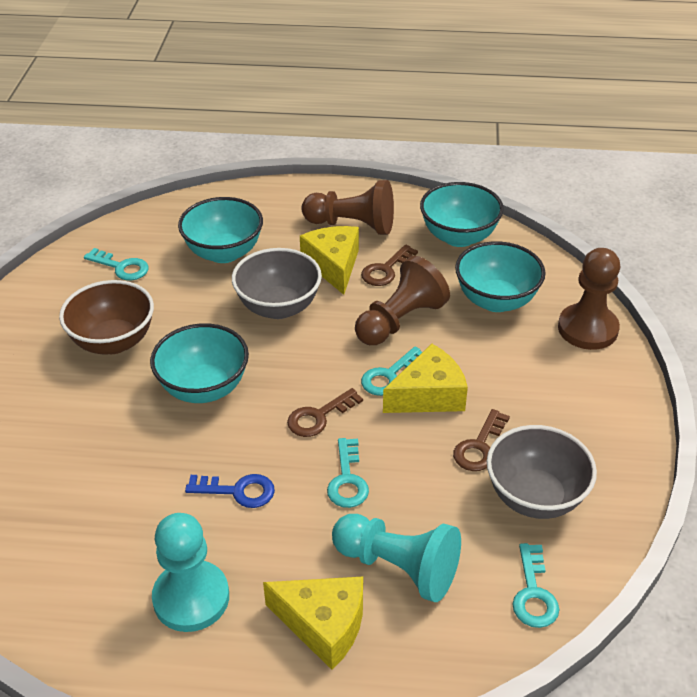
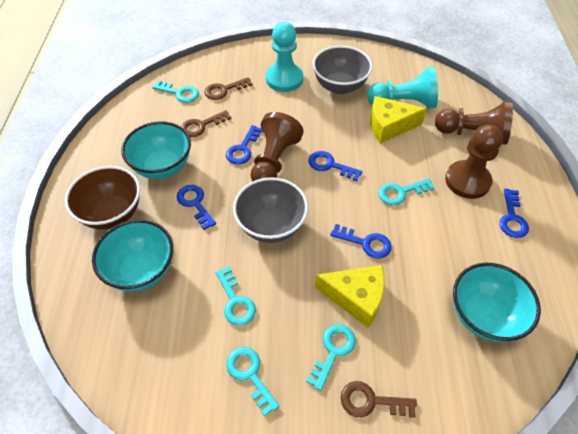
blue key: [185,474,275,508] = 1 -> [177,185,216,230] [226,125,262,165] [308,151,363,181] [330,224,392,258] [500,189,529,238] = 5
turquoise bowl: [150,323,249,403] [178,197,263,263] [420,182,504,247] [455,241,546,312] = 4 -> [92,220,173,292] [121,121,191,179] [453,263,541,342] = 3
turquoise key: [84,248,149,281] [327,438,369,508] [361,347,422,396] [512,543,559,628] = 4 -> [152,80,199,103] [215,266,256,326] [226,347,279,416] [306,324,356,391] [379,178,435,205] = 5
yellow cheese: [263,576,363,670] [300,226,359,295] [383,344,468,413] = 3 -> [315,265,385,328] [370,96,427,144] = 2

